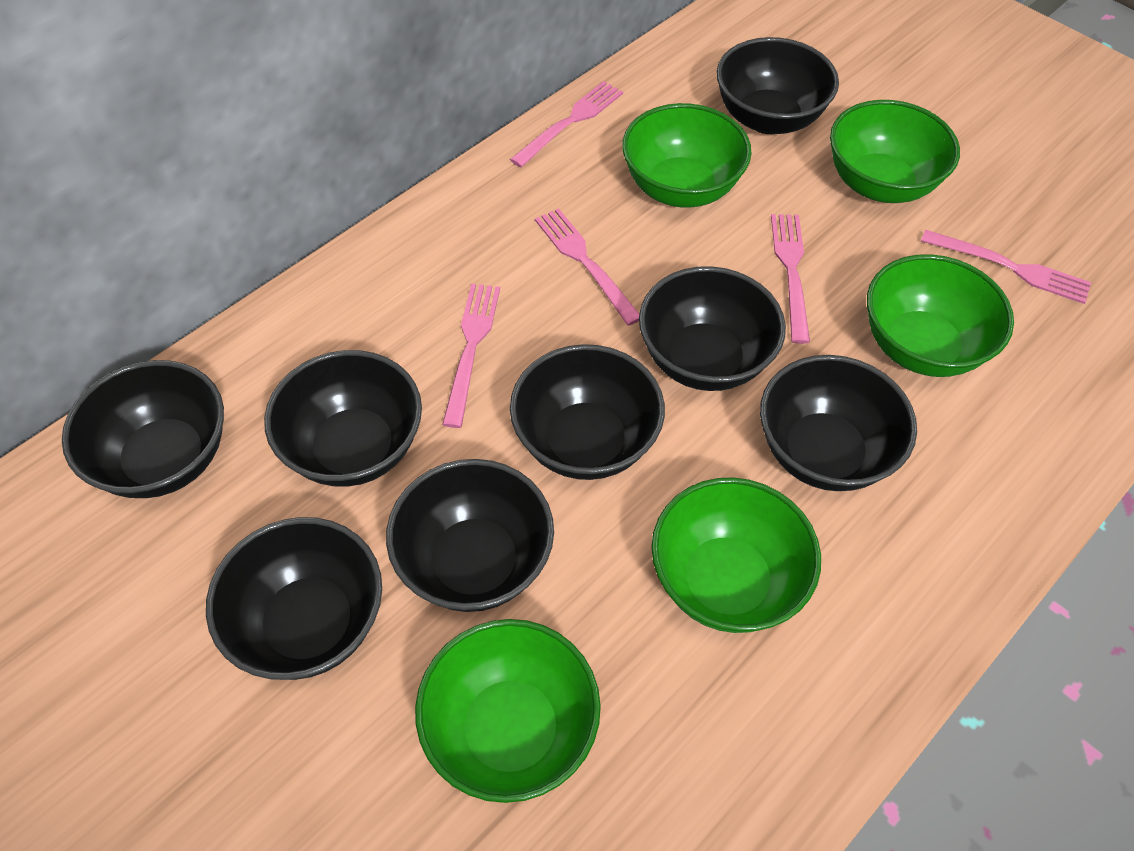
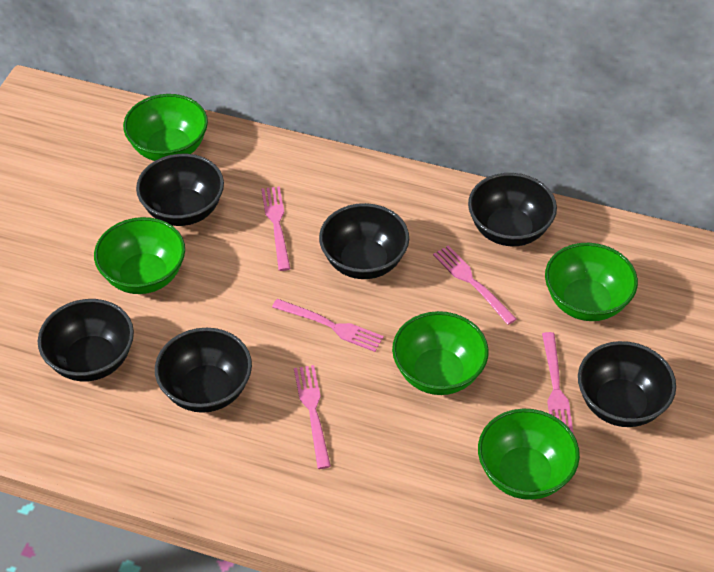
black bowl: [62,360,224,498] [206,517,382,680] [264,350,422,487] [386,459,554,612] [510,344,665,480] [639,266,786,391] [716,37,839,134] [760,355,917,491] = 8 -> [38,299,134,382] [136,154,224,226] [155,328,252,413] [319,203,409,279] [468,173,557,246] [578,341,676,427] = 6

